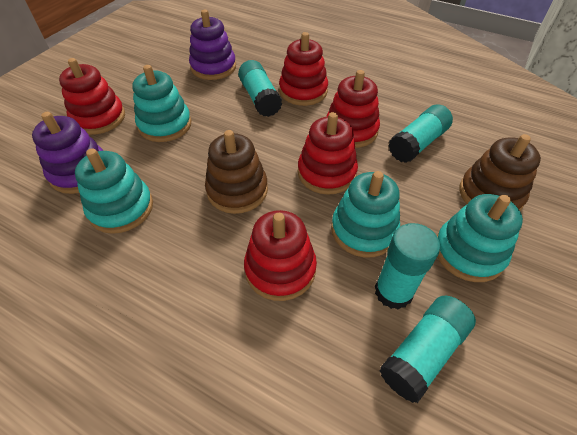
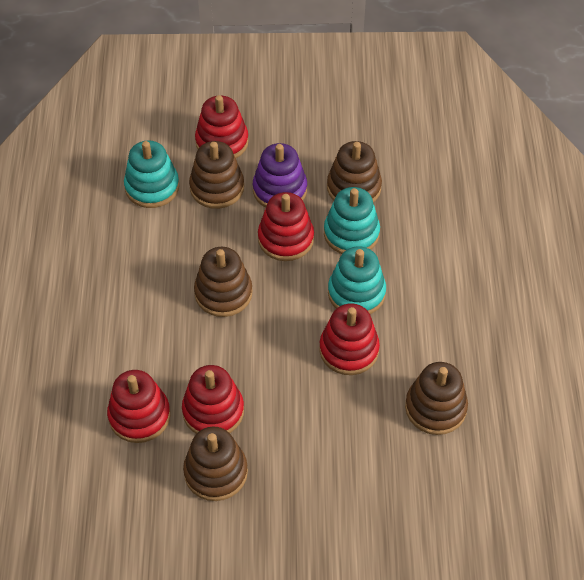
brown stacking toy: [205,130,268,214] [459,134,541,211] = 2 -> [183,427,248,501] [189,141,244,209] [194,247,252,317] [327,141,382,203] [405,362,468,435] = 5
purple stacking toy: [32,112,104,194] [189,10,236,80] = 2 -> [253,143,307,208] = 1
turquoise glue stick: [238,60,282,117] [375,223,440,310] [379,295,476,403] [388,104,453,163] = 4 -> none = 0
turquoise stacking toy: [75,148,153,234] [132,65,191,142] [331,171,400,258] [437,194,523,282] = 4 -> [124,140,179,208] [324,187,380,254] [328,246,386,314] = 3

